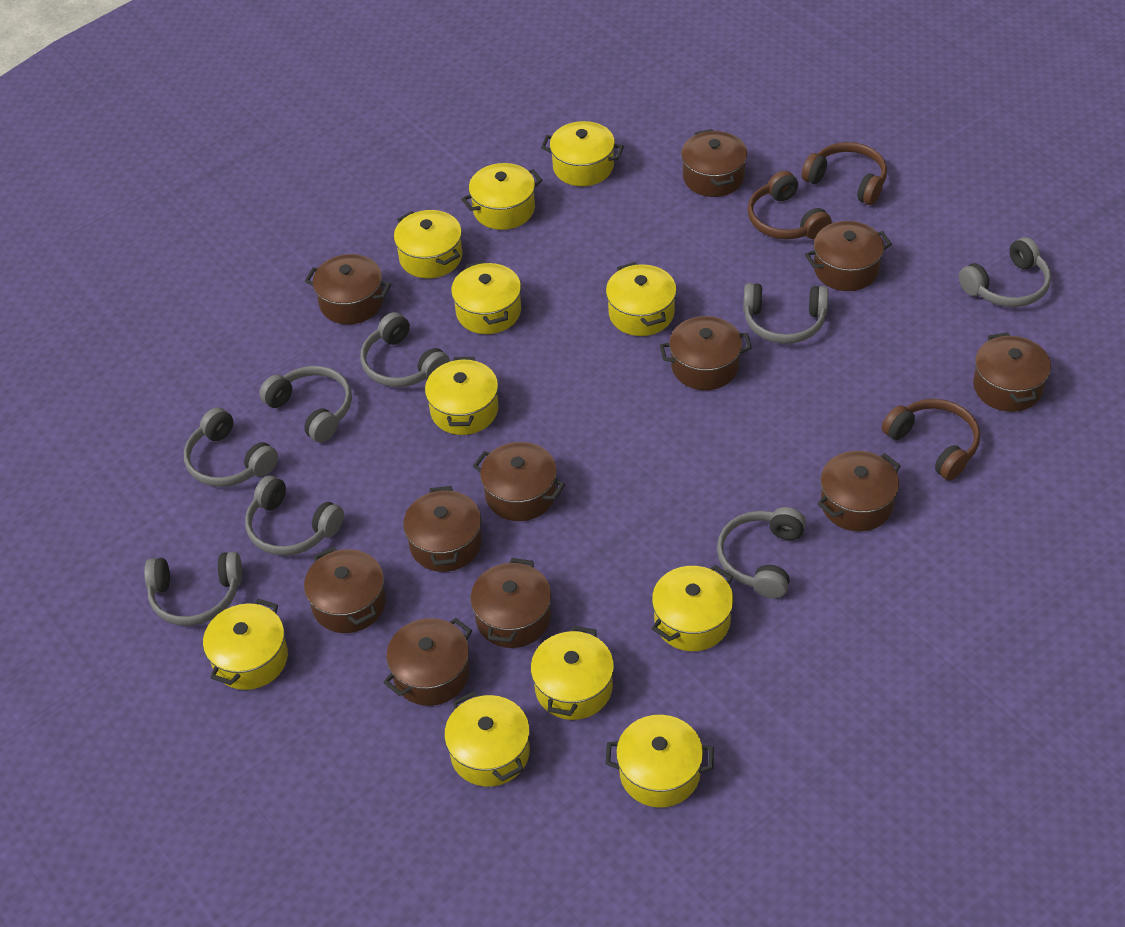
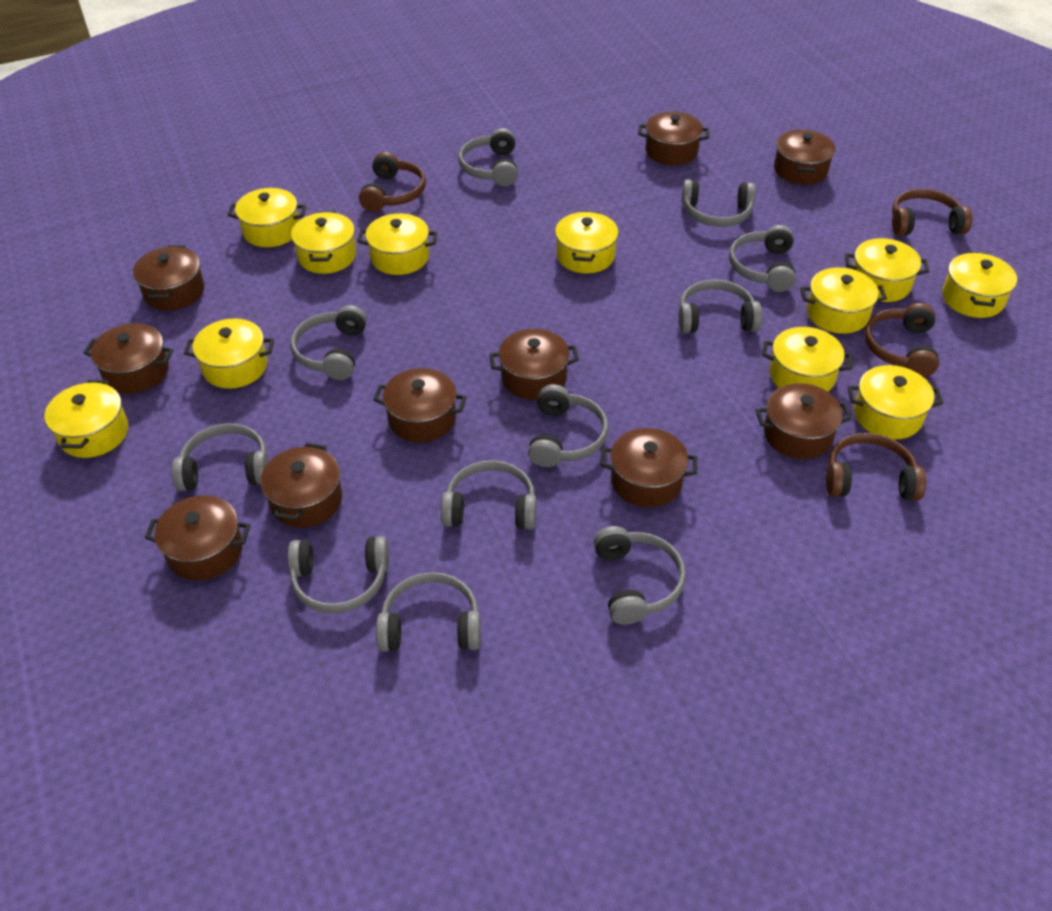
brown headphones: [748,171,832,239] [802,142,887,205] [882,399,980,480] = 3 -> [359,152,426,212] [826,433,926,501] [864,303,939,377] [892,189,973,236] = 4
brown pot: [304,547,386,633] [305,254,391,324] [383,618,472,706] [403,486,482,572] [470,558,551,648] [473,442,565,521] [660,316,752,390] [681,129,747,197] [805,221,892,291] [817,451,901,532] [973,332,1051,412] = 11 -> [84,323,174,394] [133,245,205,311] [145,495,250,581] [261,443,342,528] [373,368,467,443] [489,329,579,400] [600,428,697,507] [638,112,709,165] [756,383,852,459] [774,129,835,185] = 10
grey headphones: [144,552,242,626] [184,407,278,487] [245,475,344,556] [259,366,352,442] [360,312,450,387] [717,507,806,599] [743,283,828,344] [959,237,1051,307] = 8 -> [172,424,269,491] [288,536,389,613] [290,305,367,380] [376,572,481,652] [441,460,537,530] [458,128,518,186] [528,384,608,467] [594,526,686,625] [678,279,762,333] [682,179,756,227] [729,225,796,292] = 11

